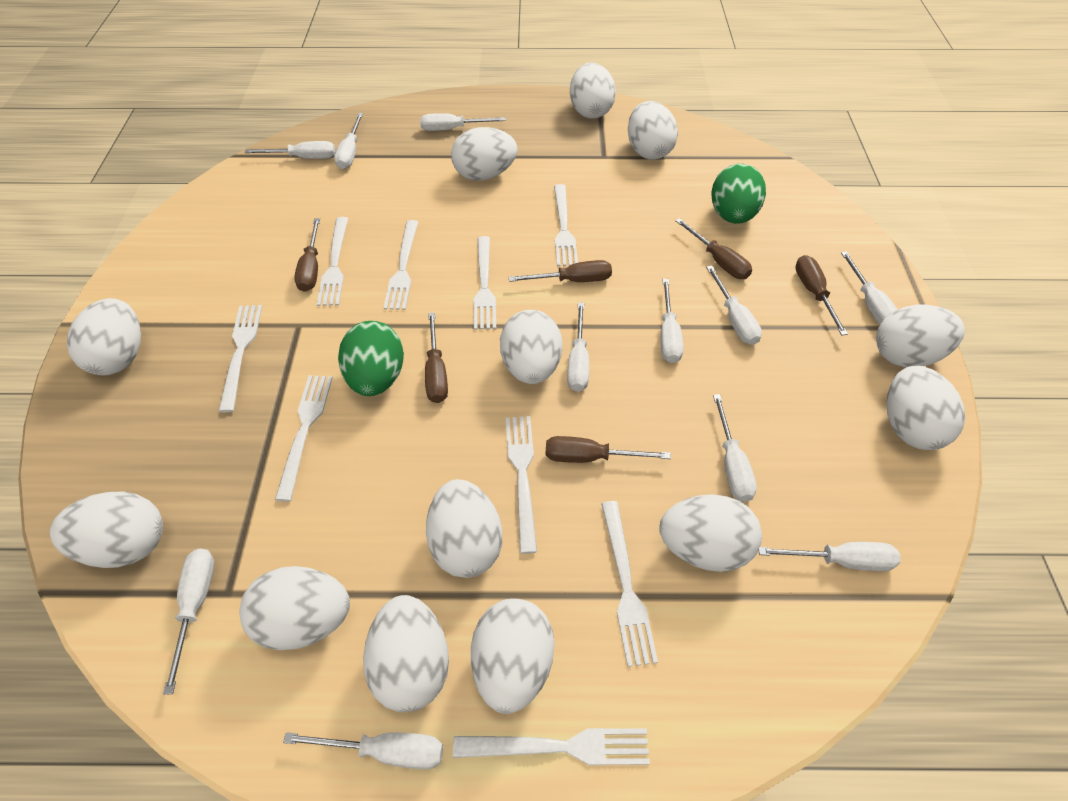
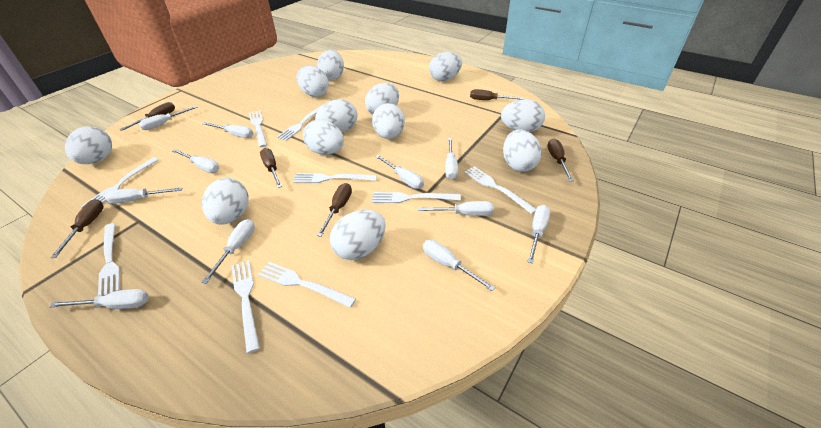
green egg: [338,321,404,396] [711,164,766,224] = 2 -> none = 0
white egg: [50,491,163,568] [67,298,141,375] [239,566,350,650] [363,595,449,712] [426,479,502,578] [451,127,517,181] [471,599,554,714] [500,310,562,384] [570,63,616,119] [628,101,678,160] [659,494,762,572] [876,305,965,367] [886,366,965,450] = 13 -> [65,126,112,164] [202,178,249,225] [296,66,329,97] [303,119,344,155] [315,99,357,132] [317,50,344,80] [330,210,386,260] [365,83,399,115] [372,103,405,139] [429,52,462,81] [501,99,545,132] [503,129,542,172] = 12

